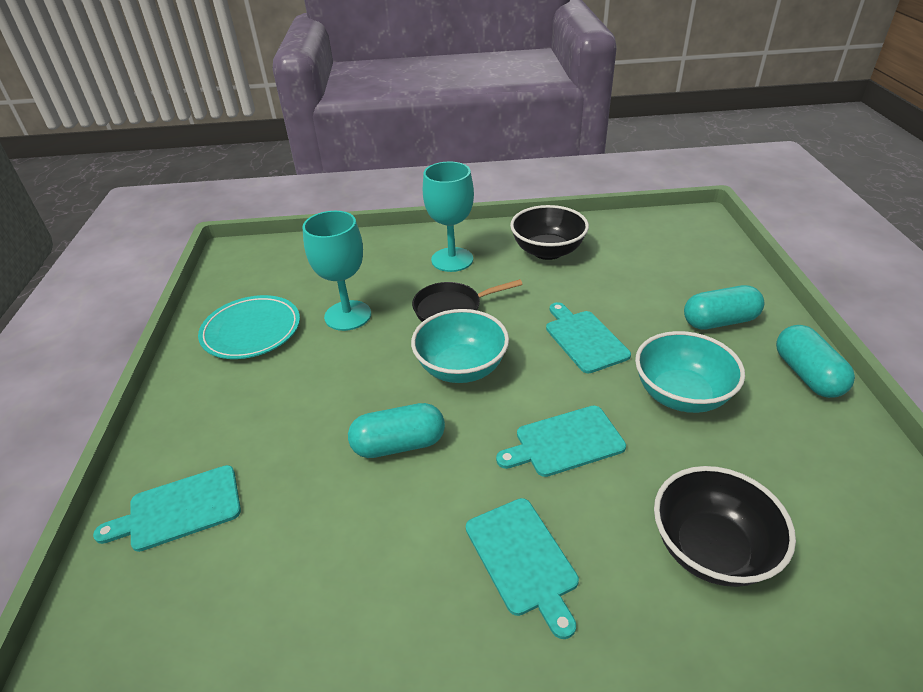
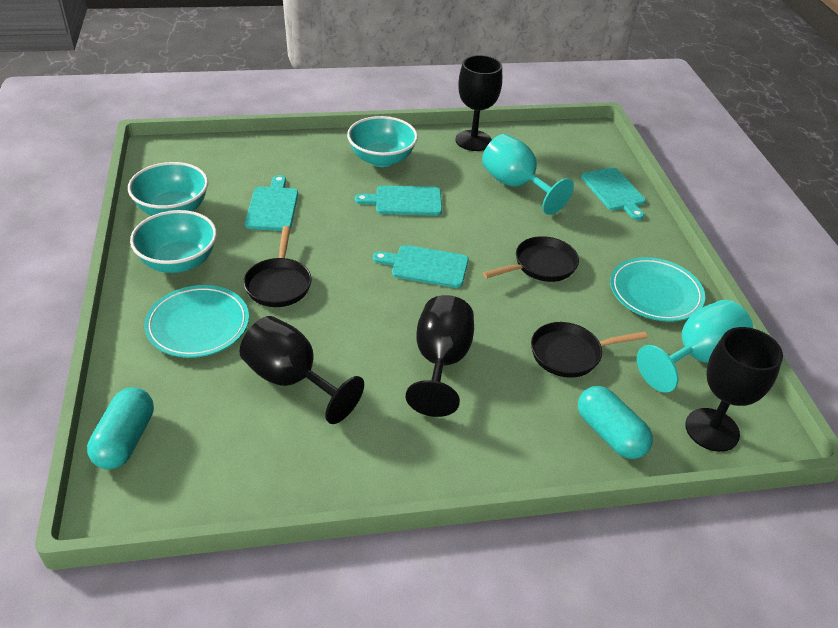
black bowl: [510,205,589,260] [654,466,796,587] = 2 -> none = 0
black goblet: none = 0 -> [240,316,364,424] [406,295,474,417] [455,55,502,151] [685,327,783,452] = 4
black pan: [412,279,523,322] = 1 -> [244,226,311,307] [483,236,579,282] [531,322,648,378] = 3
turquoise bowl: [411,309,509,383] [635,331,745,413] = 2 -> [128,162,208,216] [130,210,217,273] [347,116,418,167] = 3
turquoise capsule: [348,403,445,458] [684,285,764,330] [776,325,855,398] = 3 -> [87,387,154,470] [578,386,653,459] = 2
turquoise plate: [198,295,300,359] = 1 -> [144,285,249,358] [610,257,705,322] = 2

